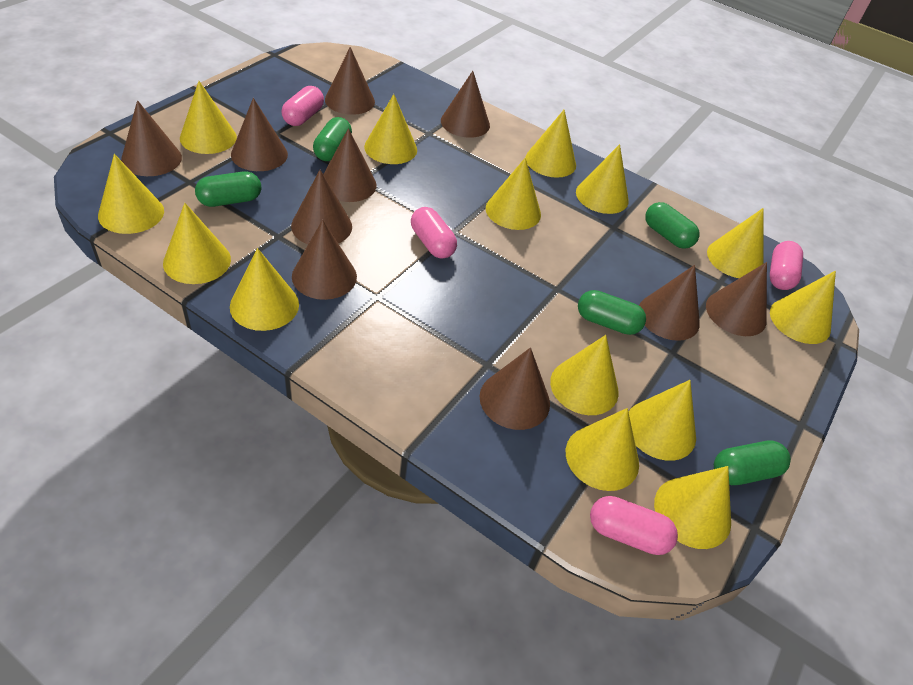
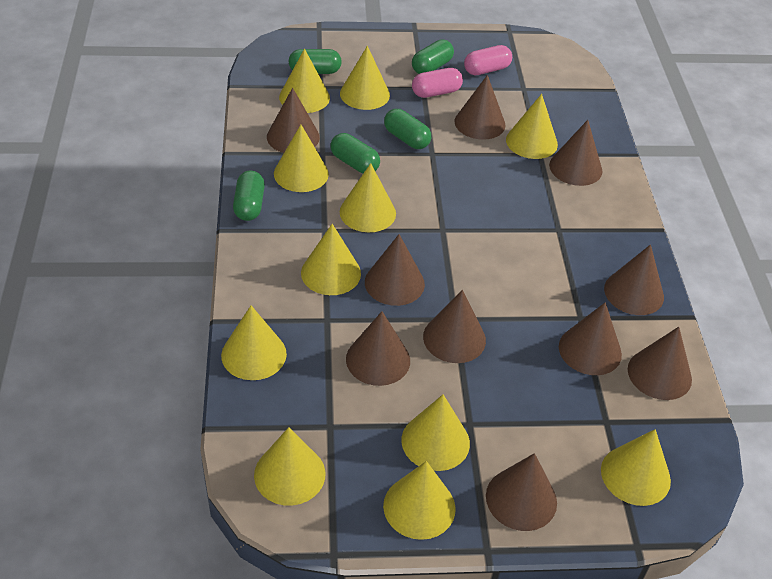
pink capsule: [281,86,324,126] [411,207,457,259] [590,496,678,555] [770,241,803,290] = 4 -> [412,68,463,98] [464,45,512,75] = 2
yellow cone: [98,154,164,234] [163,203,231,284] [180,81,237,154] [230,248,299,331] [364,94,417,164] [486,158,541,230] [525,110,576,178] [550,335,619,415] [566,408,639,491] [576,144,629,214] [629,380,696,461] [654,466,731,549] [707,208,764,278] [770,271,836,344] = 14 -> [221,306,287,380] [254,427,325,506] [274,125,329,192] [279,49,330,113] [301,224,361,295] [340,46,390,110] [340,163,396,232] [383,461,456,540] [401,394,470,471] [506,94,558,159] [601,429,671,506] = 11

